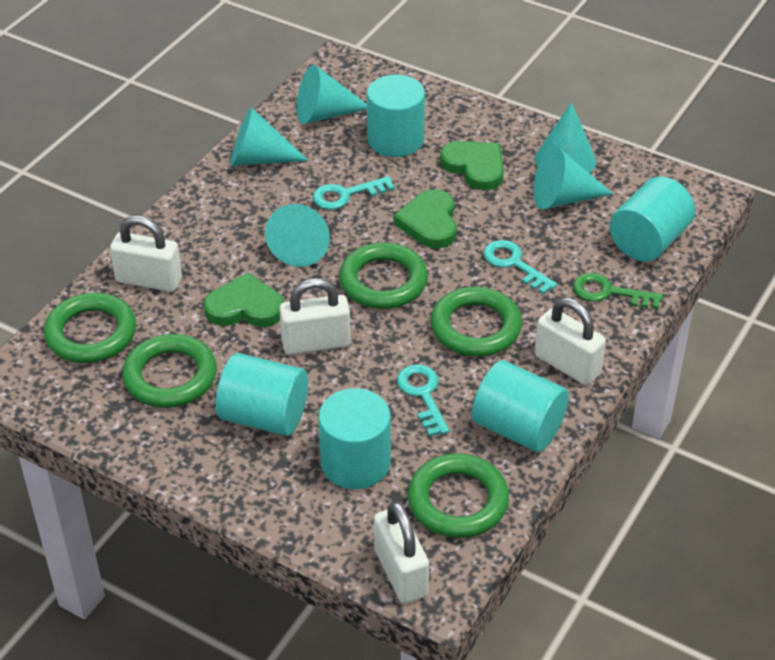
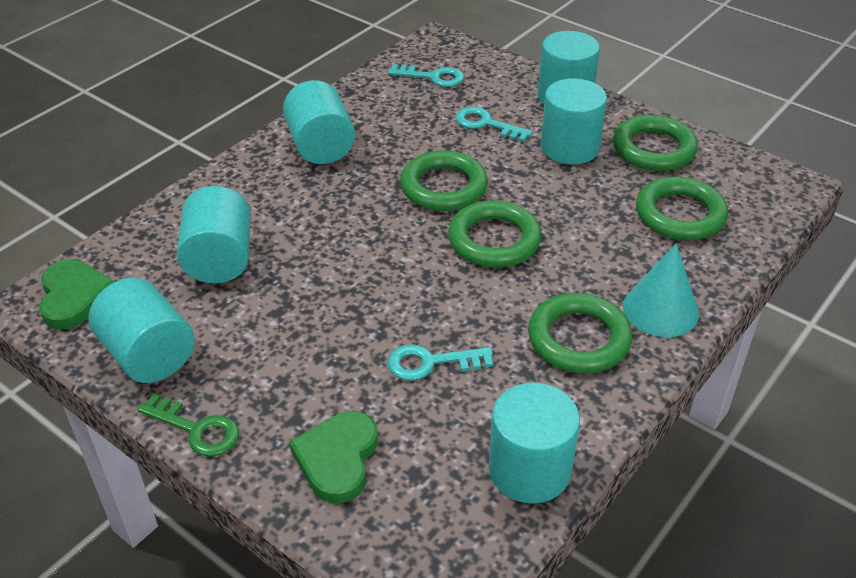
green heart: [204,272,284,327] [394,189,457,248] [440,141,504,191] = 3 -> [39,259,115,329] [289,411,378,503] = 2
turquoise cone: [230,107,308,166] [265,204,330,267] [297,65,367,124] [534,147,613,209] [535,102,596,174] = 5 -> [623,244,699,337] = 1
turquoise cylinder: [216,353,308,436] [319,388,391,489] [367,75,425,157] [472,360,569,452] [609,176,695,262] = 5 -> [88,278,195,383] [177,186,251,283] [283,80,355,164] [489,383,580,504] [538,31,600,104] [540,78,607,164] = 6
white padlock: [110,216,182,292] [279,278,351,355] [374,501,429,603] [535,298,606,385] = 4 -> none = 0

